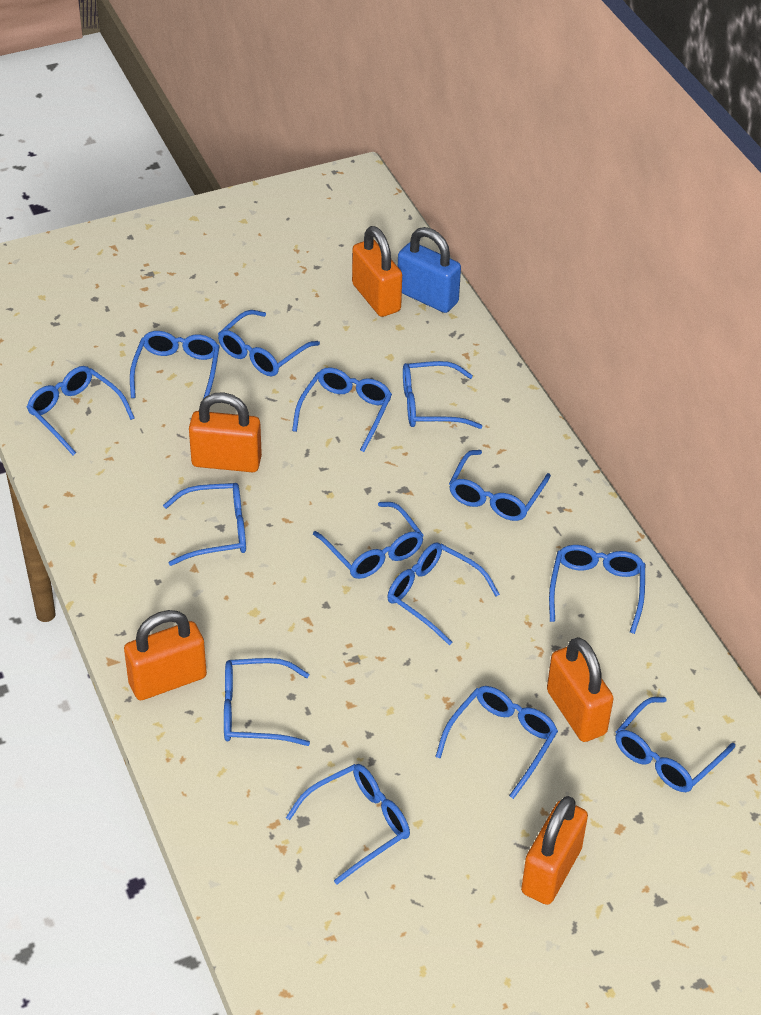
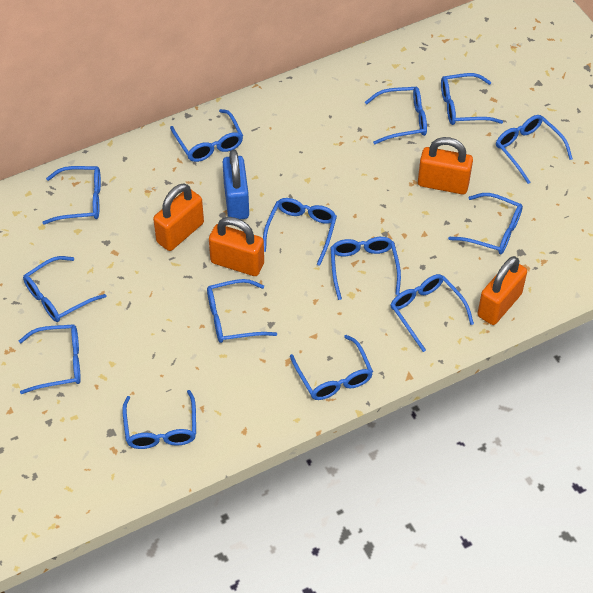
orange padlock: [124,610,207,700] [189,392,262,472] [352,226,402,317] [521,796,588,905] [547,637,614,742] = 5 -> [153,183,204,251] [209,217,264,276] [418,137,473,194] [478,256,527,325] = 4

